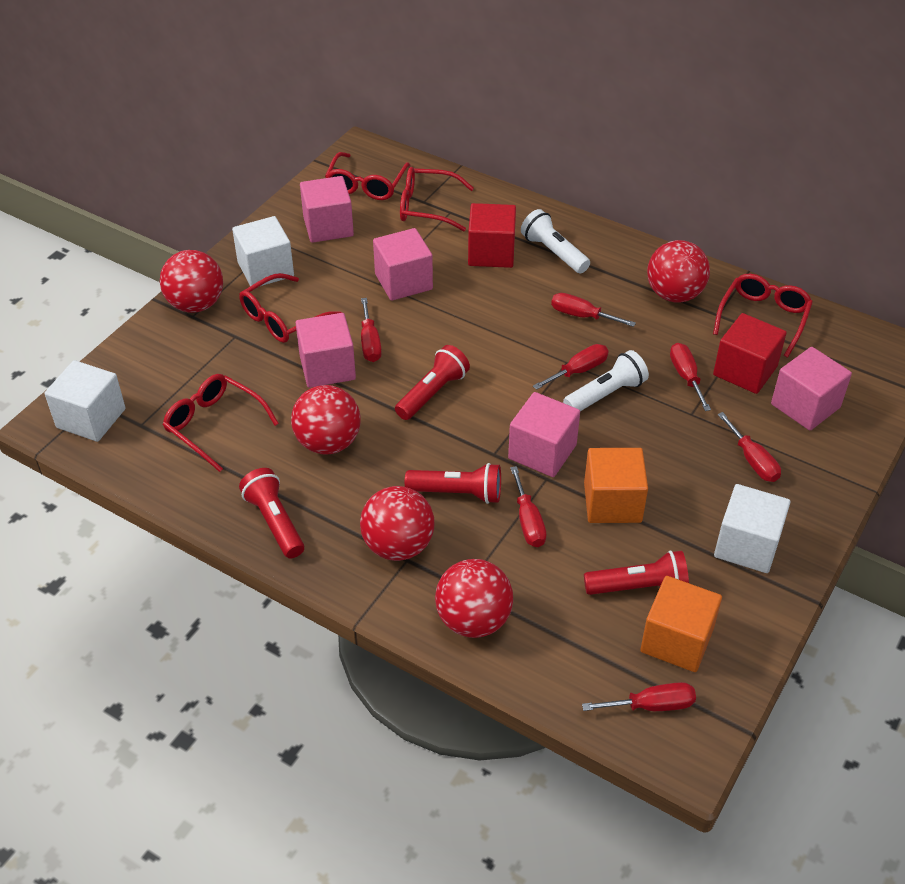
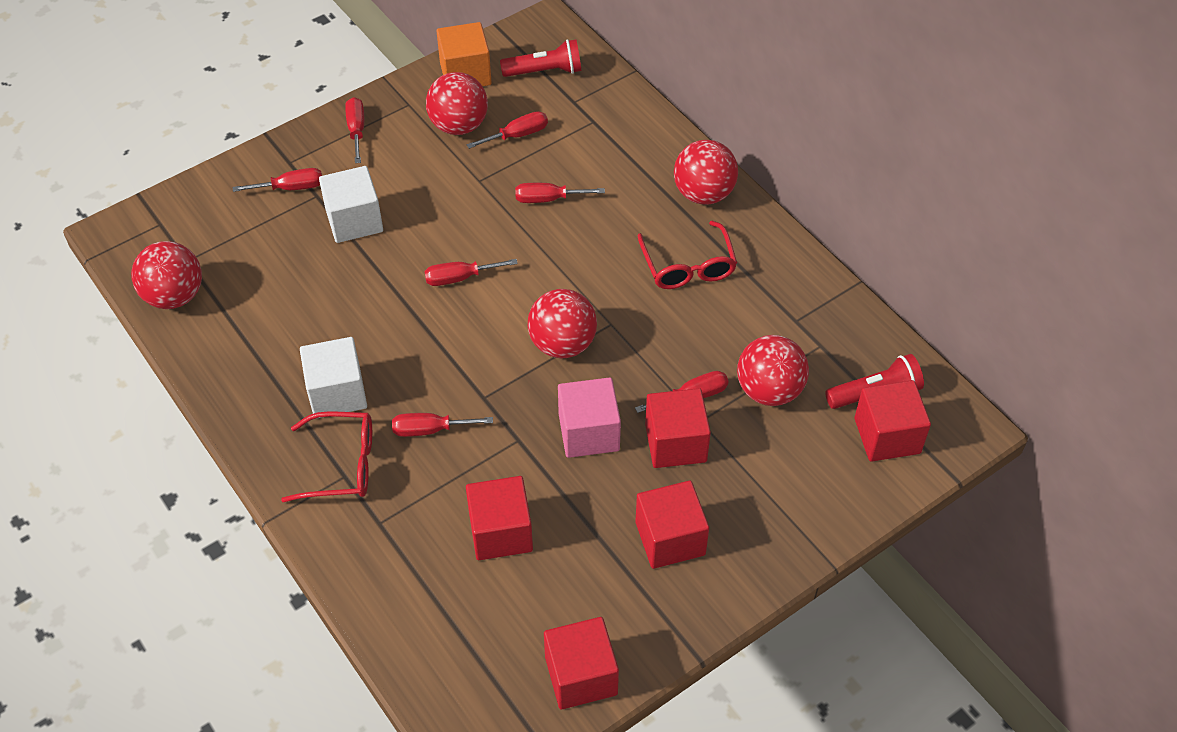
orange cube: [584,448,648,523] [640,576,722,672] = 2 -> [436,22,492,86] = 1
pink cube: [296,313,356,388] [300,176,354,243] [373,228,433,301] [508,392,580,477] [771,347,852,430] = 5 -> [558,377,621,458] = 1
red cube: [468,203,516,268] [713,313,787,394] = 2 -> [466,476,533,560] [544,617,619,710] [635,481,709,569] [645,388,711,468] [854,380,931,462] = 5
red flashlight: [239,468,304,558] [395,345,470,420] [405,463,501,504] [584,550,689,595] = 4 -> [500,39,581,77] [825,354,924,409] = 2
red glasses: [163,374,279,472] [239,273,342,343] [325,152,410,200] [400,167,474,231] [713,274,813,357] = 5 -> [281,411,372,502] [638,221,737,289] = 2
white cube: [44,360,126,442] [232,216,294,286] [714,484,791,573] = 3 -> [300,337,367,418] [319,166,383,243] = 2
white flashlight: [521,209,590,273] [563,350,649,411] = 2 -> none = 0

